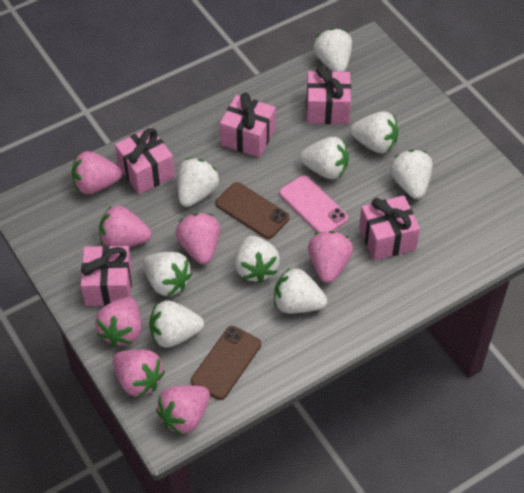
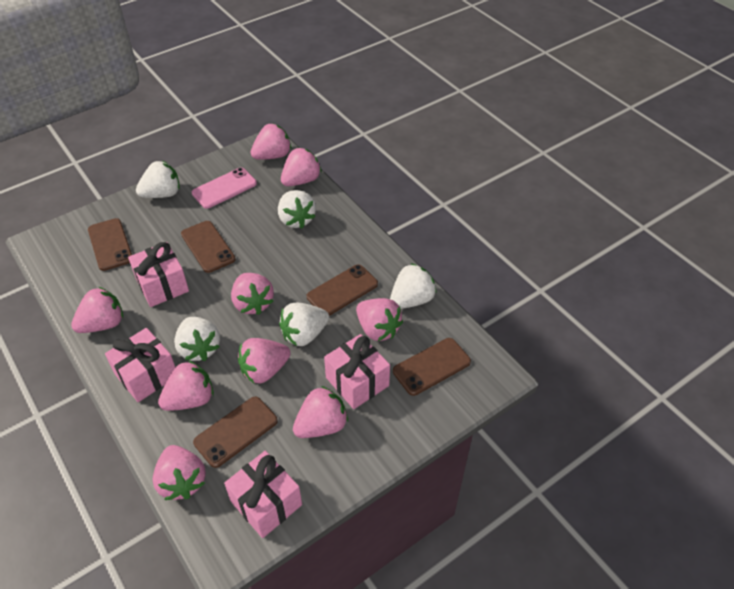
brown phone: [191,326,261,400] [216,182,290,239] = 2 -> [88,218,132,271] [181,221,235,273] [193,396,278,468] [307,264,378,316] [393,338,471,396] = 5
pink gift: [81,245,132,306] [115,127,175,194] [220,93,276,158] [306,66,351,124] [359,195,420,261] = 5 -> [105,328,176,402] [128,242,189,307] [224,451,302,538] [324,334,390,409] = 4
pink strawberry: [71,151,122,194] [95,297,142,347] [99,206,151,247] [113,349,165,398] [156,385,210,435] [176,213,220,264] [308,231,353,283] = 7 -> [71,287,123,333] [153,445,206,500] [158,360,214,411] [231,273,274,315] [238,338,291,383] [251,123,291,160] [281,148,321,186] [293,386,348,438] [356,298,403,341] = 9
white strawberry: [143,252,192,297] [149,300,204,348] [177,158,220,207] [235,235,280,283] [274,268,327,313] [300,137,349,179] [313,28,352,72] [350,111,398,153] [390,150,433,199] = 9 -> [136,161,180,198] [174,317,220,361] [278,190,316,228] [279,303,329,346] [390,263,437,309] = 5

